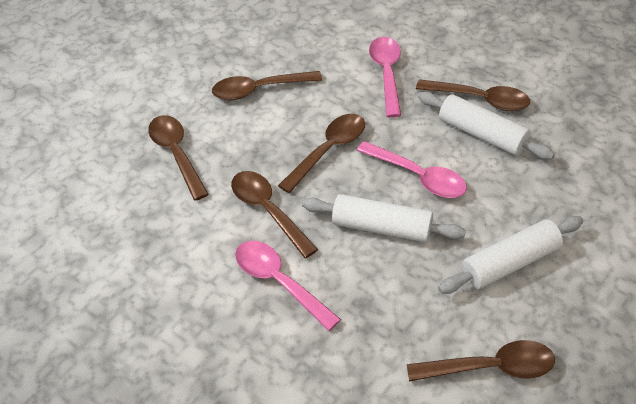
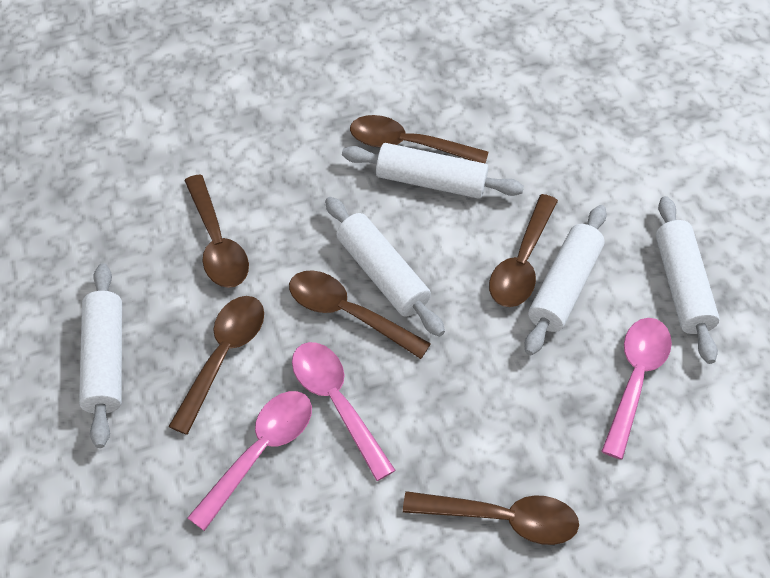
white rolling pin: [302,194,466,242] [418,92,555,160] [438,216,583,294] = 3 -> [79,263,122,448] [325,197,445,337] [342,143,524,199] [524,205,607,355] [656,196,720,364] = 5

